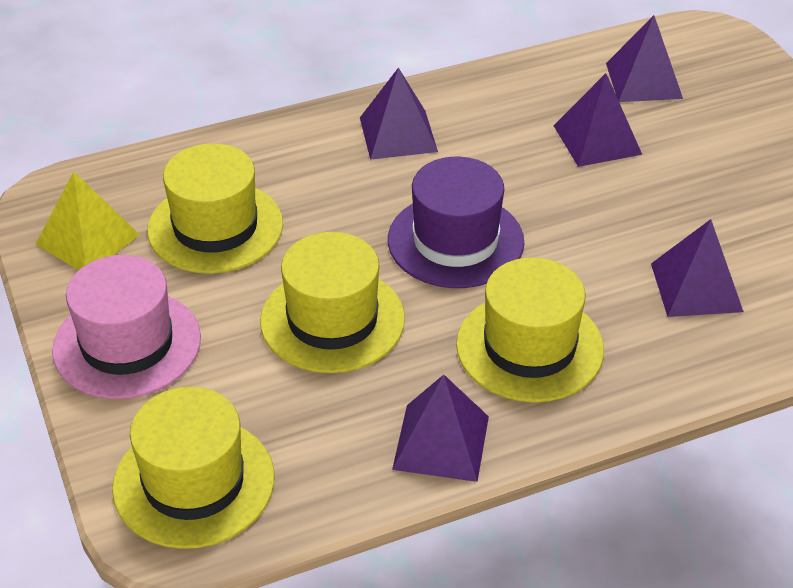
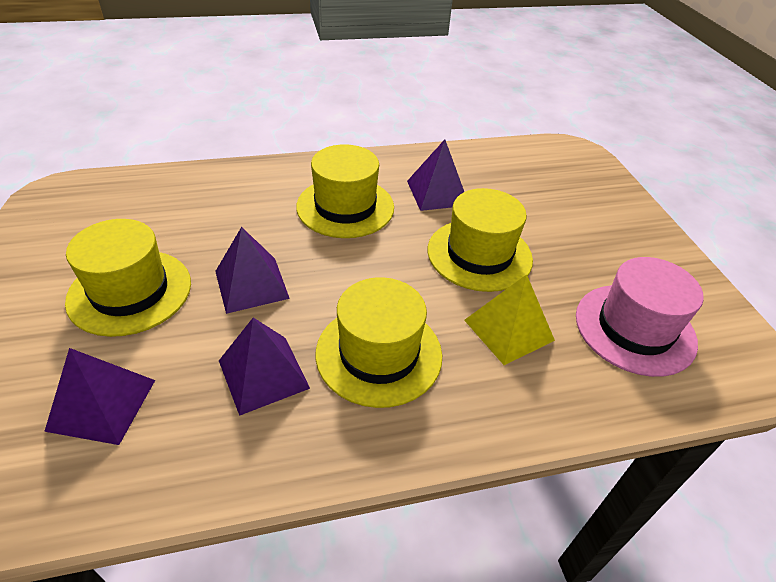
purple hat: [388,157,524,288] = 1 -> none = 0
purple pyramid: [360,68,438,160] [392,375,489,482] [554,73,642,167] [606,15,683,102] [651,219,744,317] = 5 -> [44,348,155,445] [215,227,290,314] [219,318,310,416] [407,139,464,211] = 4

